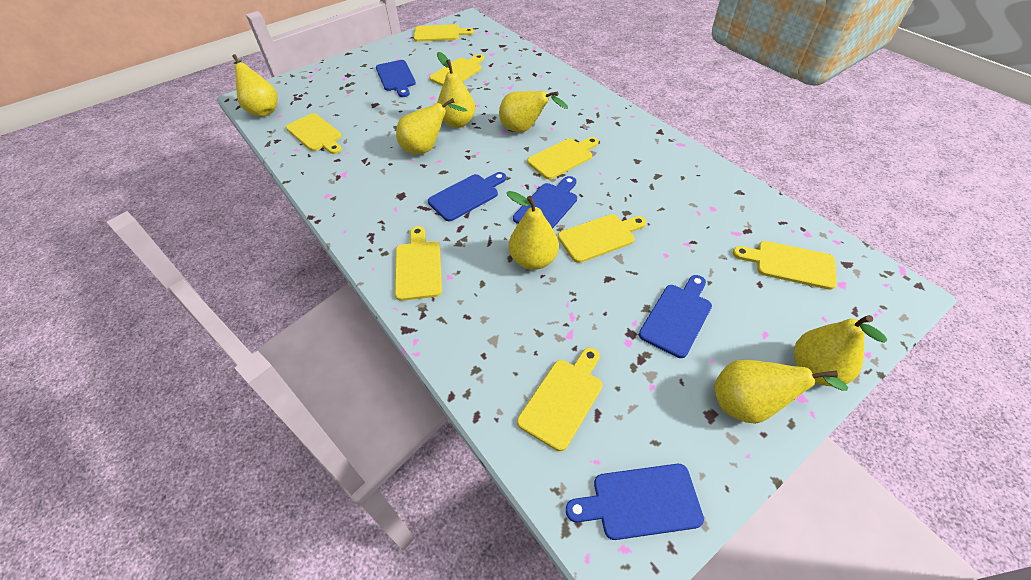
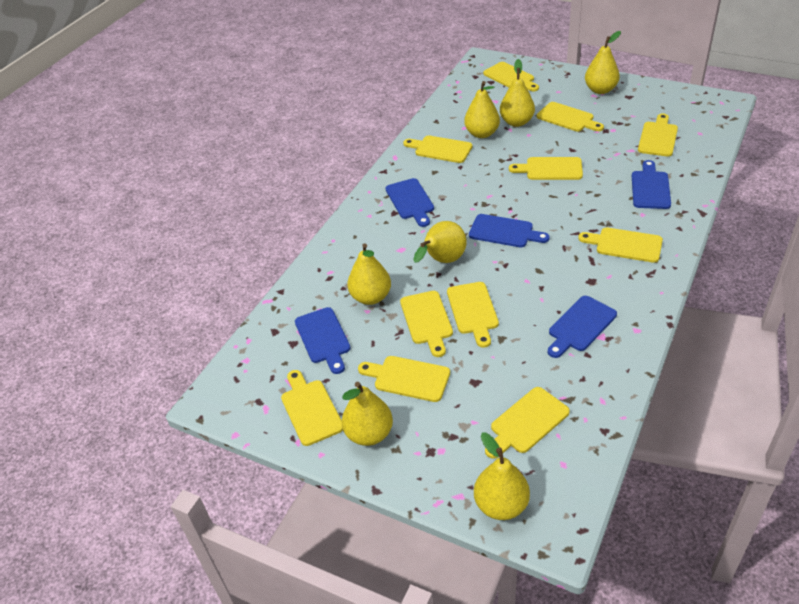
yellow cutting board: [286,113,342,154] [395,226,442,301] [414,24,474,42] [429,54,484,86] [517,348,602,451] [527,137,599,179] [558,214,646,263] [733,241,837,290] = 8 -> [281,370,343,446] [358,356,450,402] [400,291,453,357] [403,136,472,163] [447,282,499,348] [483,62,539,91] [485,387,570,459] [509,157,583,180] [537,102,604,131] [578,227,663,263] [638,113,678,157] = 11

